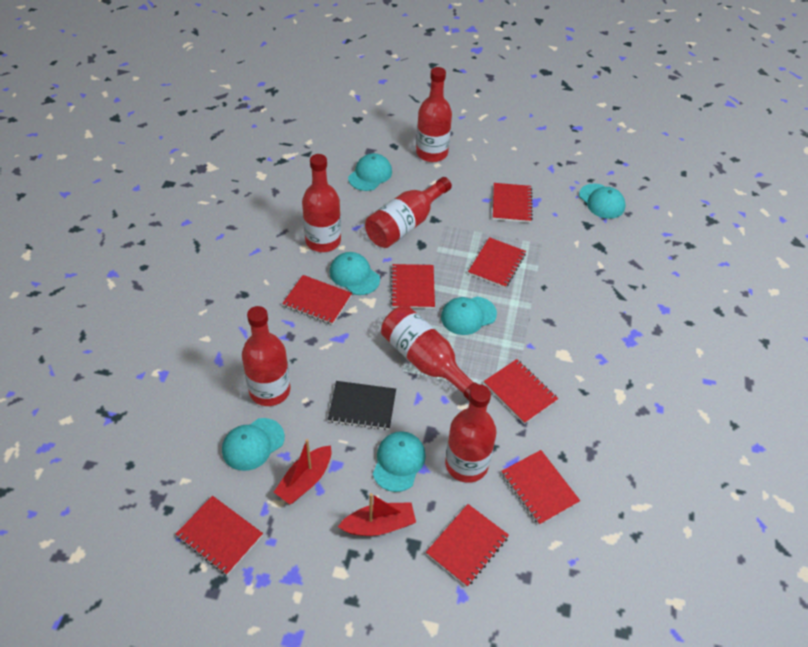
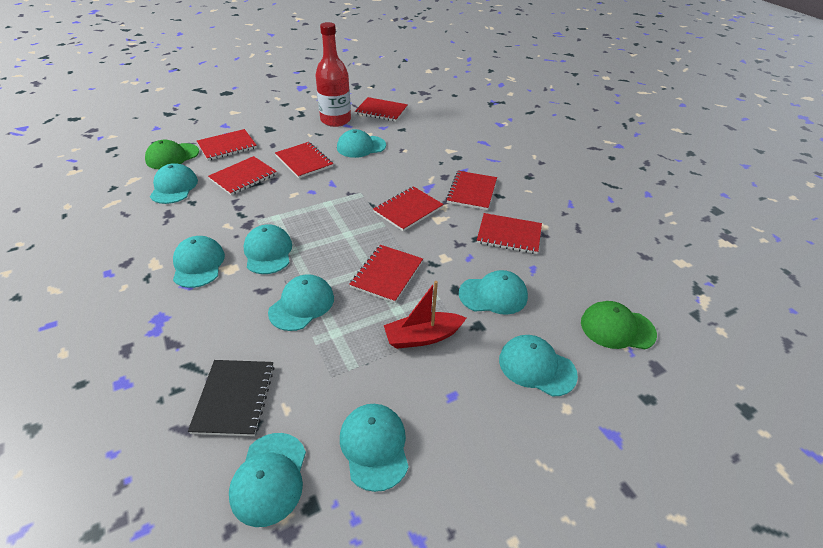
green cap: none = 0 -> [145,140,199,169] [581,301,657,349] = 2
red boat: [274,439,331,504] [338,493,416,536] = 2 -> [384,281,466,349] = 1
red bottle: [242,306,290,406] [302,154,341,252] [365,177,452,248] [381,305,478,400] [416,67,452,162] [445,384,497,483] = 6 -> [315,22,351,127] = 1
turquoise cap: [222,418,285,471] [329,252,380,295] [348,153,392,191] [373,431,426,492] [441,297,497,335] [579,184,625,219] = 6 -> [150,163,198,204] [173,236,225,288] [229,433,306,527] [243,224,292,274] [268,274,334,331] [337,129,386,158] [340,404,409,492] [459,270,528,315] [499,335,578,397] = 9

